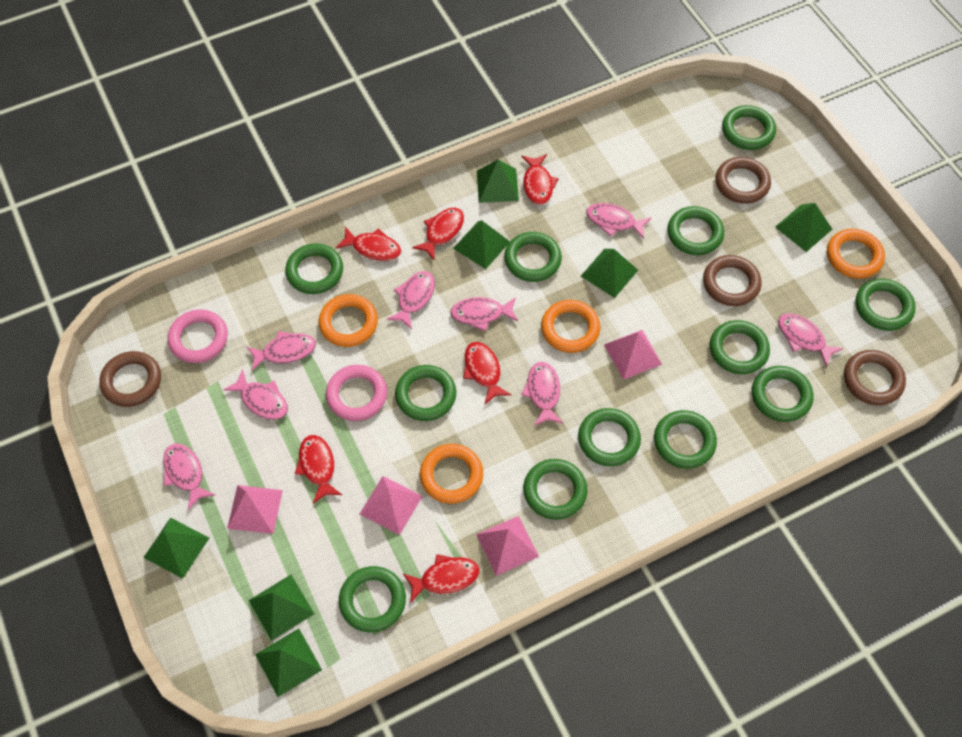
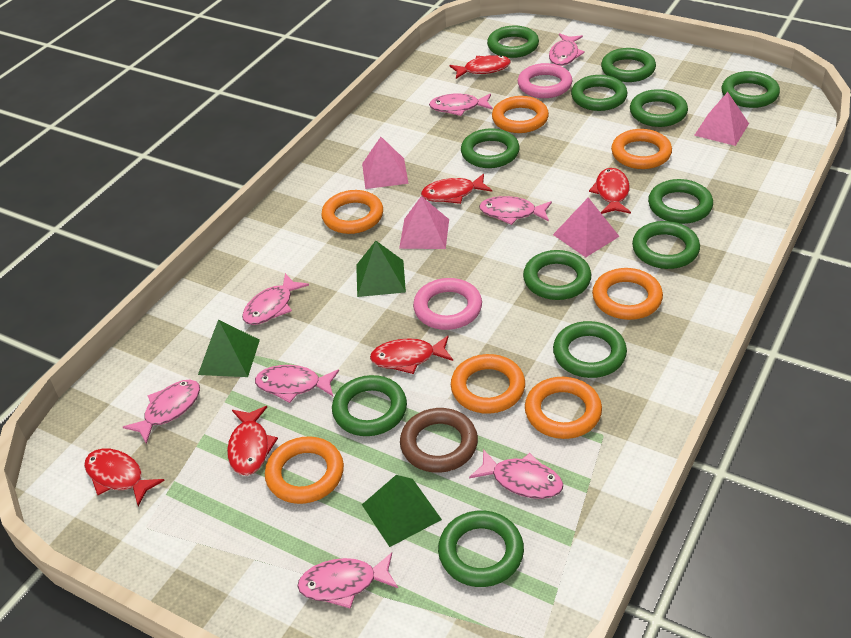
brown ring: [99,351,161,407] [703,255,761,306] [716,157,771,204] [844,350,906,405] = 4 -> [400,408,478,473] = 1
green pyramid: [143,518,209,579] [249,575,314,641] [255,628,322,697] [453,220,510,269] [477,160,519,203] [581,249,638,298] [775,203,832,252] = 7 -> [198,320,260,377] [356,241,406,297] [362,475,442,547] = 3
orange ring: [319,294,378,347] [420,444,483,504] [541,300,601,353] [827,229,885,279] = 4 -> [265,436,344,504] [321,190,383,234] [451,354,525,414] [492,96,549,133] [525,377,602,439] [592,268,663,320] [611,129,672,169] = 7

